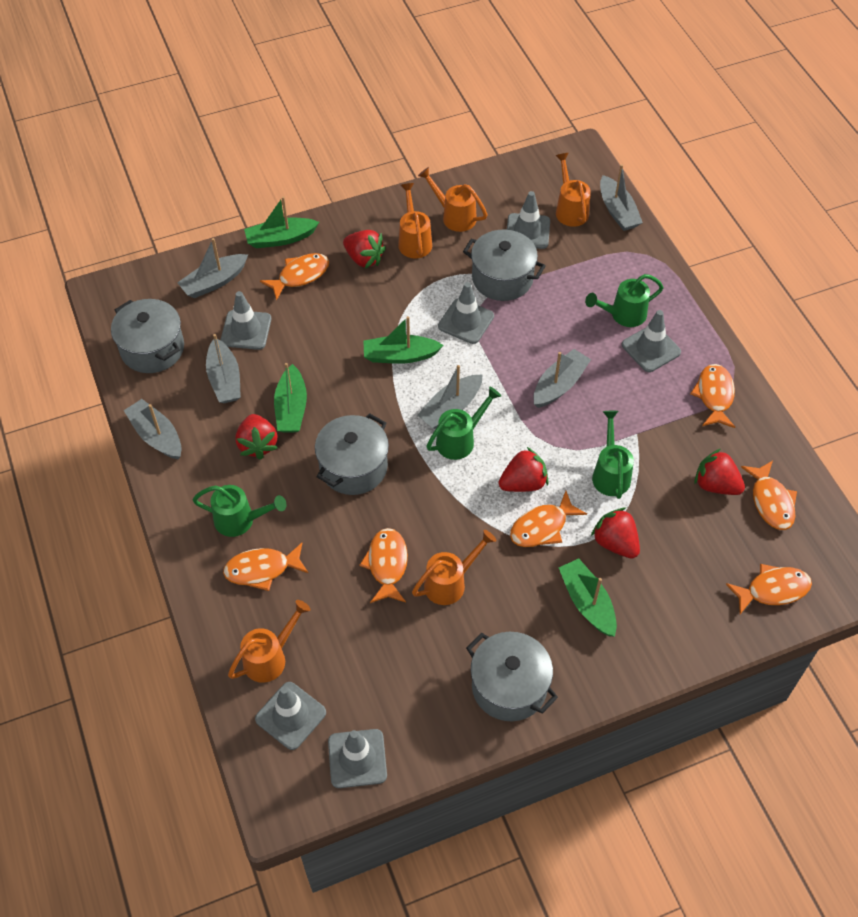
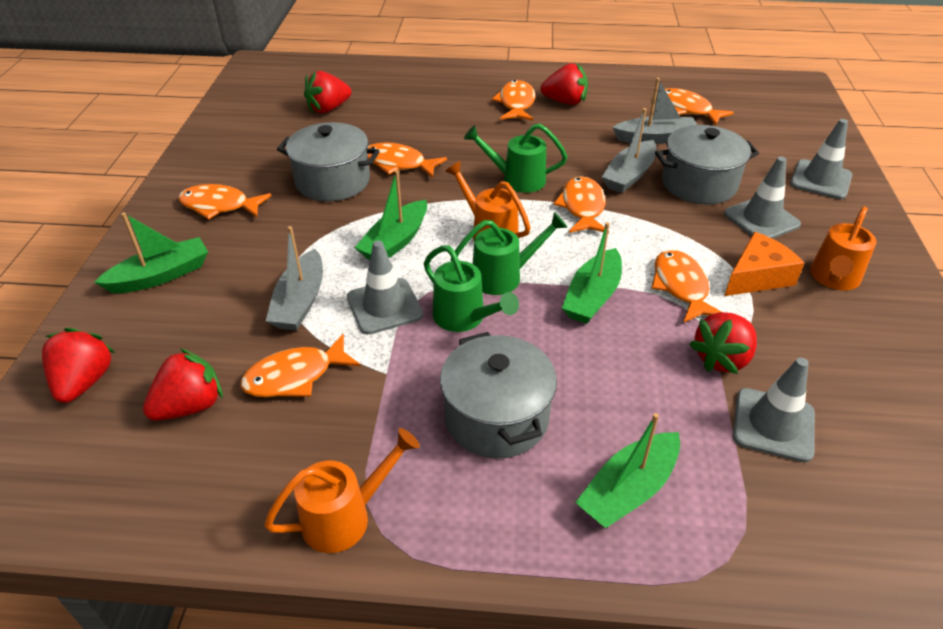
green watering can: [193,485,286,537] [426,387,501,460] [585,274,664,327] [592,411,634,499] = 4 -> [424,245,519,332] [450,212,568,295] [464,124,568,193] = 3
grey boat: [124,399,182,459] [177,238,248,298] [206,334,241,403] [417,365,483,429] [533,349,591,408] [600,164,643,231] = 6 -> [266,226,323,330] [602,108,657,193] [612,78,697,144] = 3
grey pot: [111,299,184,373] [315,413,389,495] [463,230,546,301] [466,632,558,721] = 4 -> [277,122,380,201] [440,332,557,458] [655,125,759,205] = 3
grey traffic cone: [220,291,271,350] [255,682,326,750] [328,729,387,788] [438,282,494,344] [507,191,550,249] [622,310,681,372] = 6 -> [347,240,423,334] [724,156,801,239] [733,358,815,463] [790,119,852,199] = 4
orange cheese: none = 0 -> [724,232,804,296] = 1
orange watering can: [228,600,310,683] [398,183,432,259] [412,530,496,605] [418,167,487,232] [555,153,591,227] = 5 -> [264,428,420,553] [445,161,531,240] [810,206,876,290] = 3

